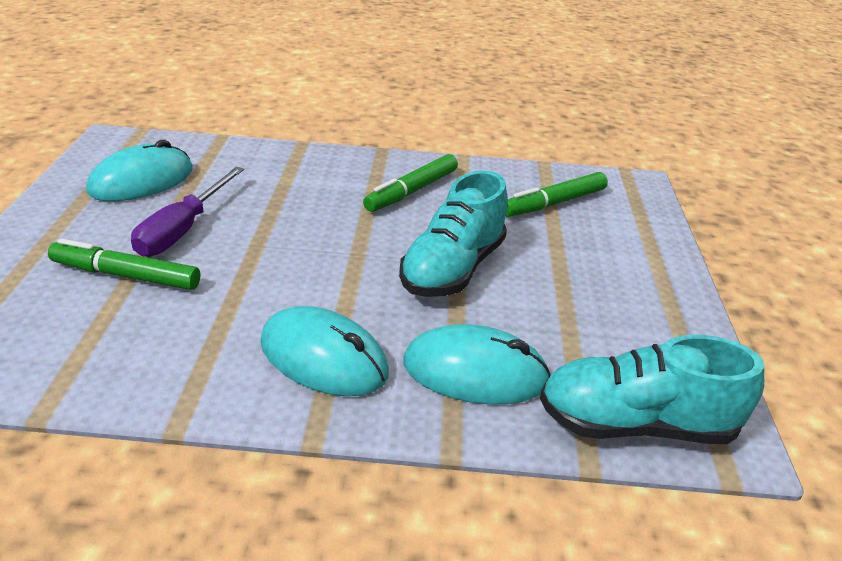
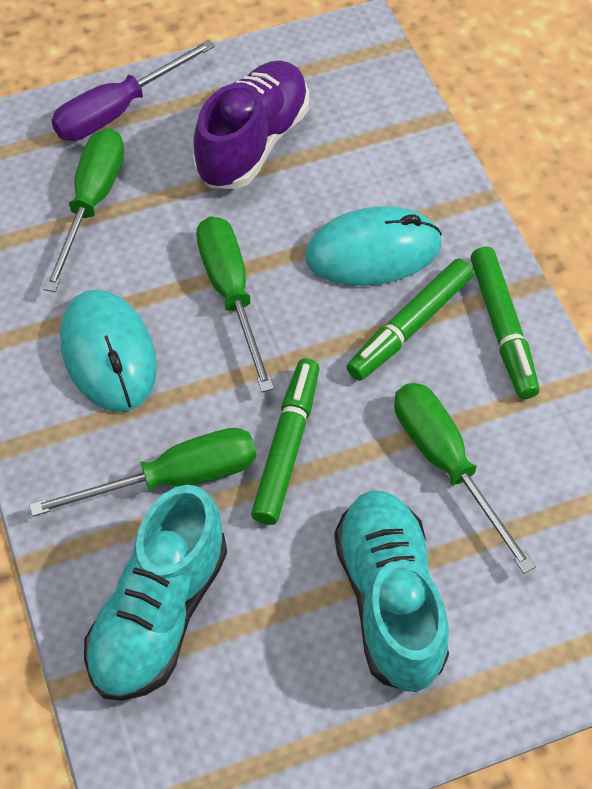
green screwdriver: none = 0 -> [29,428,256,517] [43,128,124,292] [196,216,274,392] [394,383,536,574] = 4
purple shoe: none = 0 -> [193,60,309,189] = 1
turquoise mouse: [86,140,193,201] [260,306,389,396] [403,324,551,405] = 3 -> [60,289,157,412] [305,206,442,286] = 2

